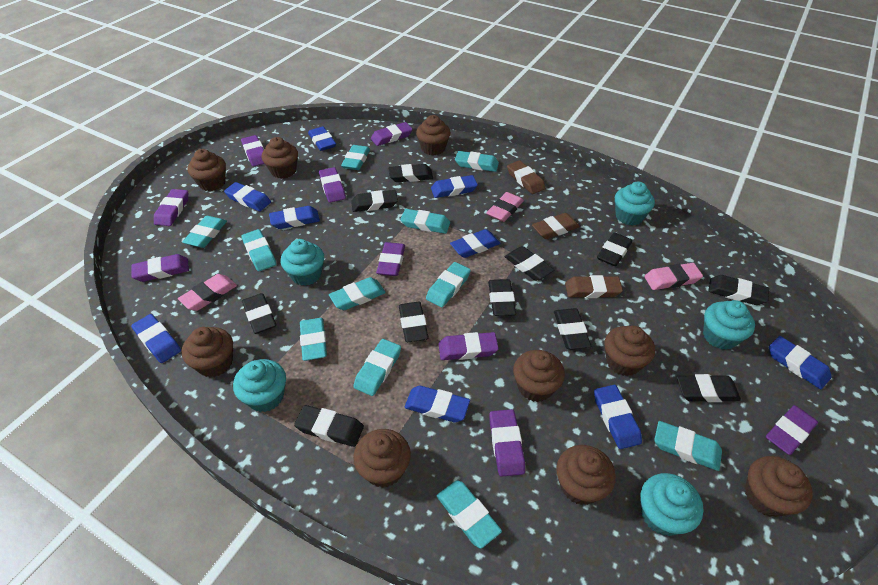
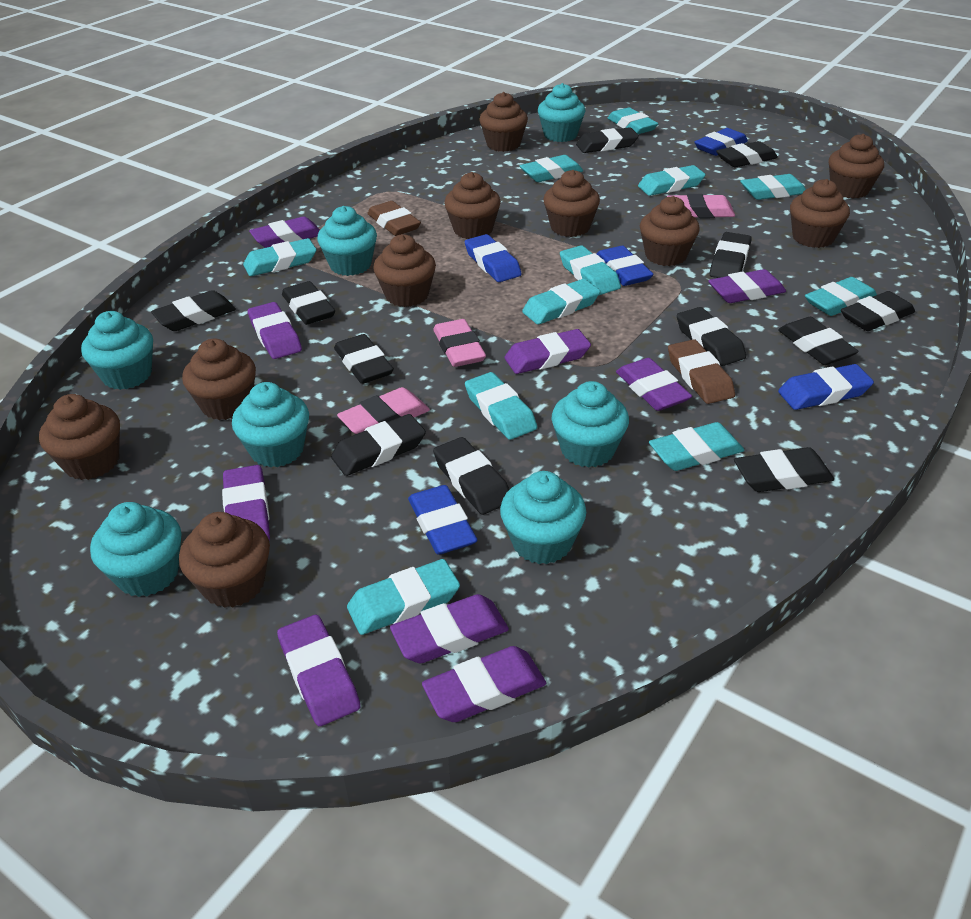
black eraser: [242,293,276,334] [294,405,364,447] [351,190,398,212] [388,164,433,182] [399,302,429,342] [488,279,516,316] [505,246,554,281] [554,308,591,350] [597,233,632,266] [677,374,741,402] [708,275,769,305] = 11 -> [151,290,236,331] [282,281,335,325] [331,414,426,476] [334,334,394,384] [433,437,509,515] [576,127,639,153] [677,307,746,366] [710,232,752,278] [716,141,778,167] [734,447,834,492] [778,317,859,365] [841,291,915,331] = 12
blue eraser: [131,314,181,363] [224,182,271,211] [269,206,320,229] [308,127,336,151] [404,386,470,422] [431,175,478,198] [450,229,500,258] [594,385,642,449] [769,336,832,389] = 9 -> [408,485,477,555] [465,234,522,282] [597,246,654,286] [695,128,748,156] [778,364,874,410] = 5
brown cupcake: [182,327,233,377] [187,149,226,191] [262,137,298,179] [353,429,411,488] [416,115,450,155] [513,350,565,402] [556,445,616,505] [605,326,655,376] [745,456,813,517] = 9 -> [39,394,120,480] [179,512,270,608] [182,338,256,420] [373,234,436,307] [444,172,501,239] [479,92,528,152] [543,170,600,237] [640,196,700,266] [790,179,850,248] [829,134,884,199] = 10
brown eraser: [507,160,545,194] [532,213,580,239] [565,275,623,298] = 3 -> [368,201,421,236] [668,339,735,404] = 2
turquoise cupcake: [233,359,286,412] [281,239,324,286] [615,181,655,226] [641,473,704,536] [703,300,755,350] = 5 -> [81,311,153,390] [90,502,181,597] [232,382,309,467] [317,206,377,276] [500,471,586,564] [538,83,585,142] [552,381,629,468] = 7

